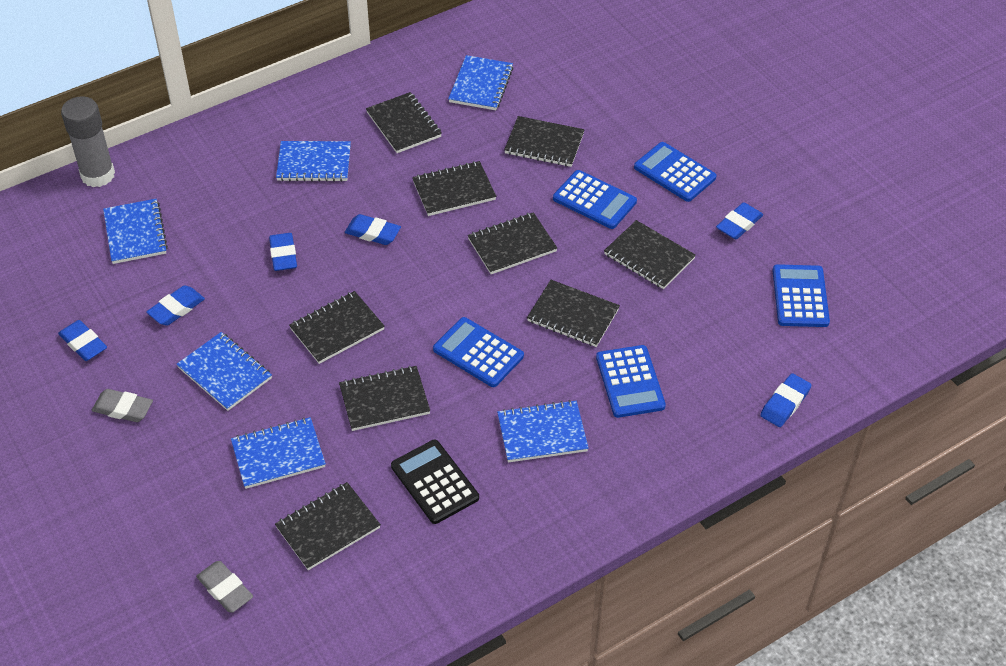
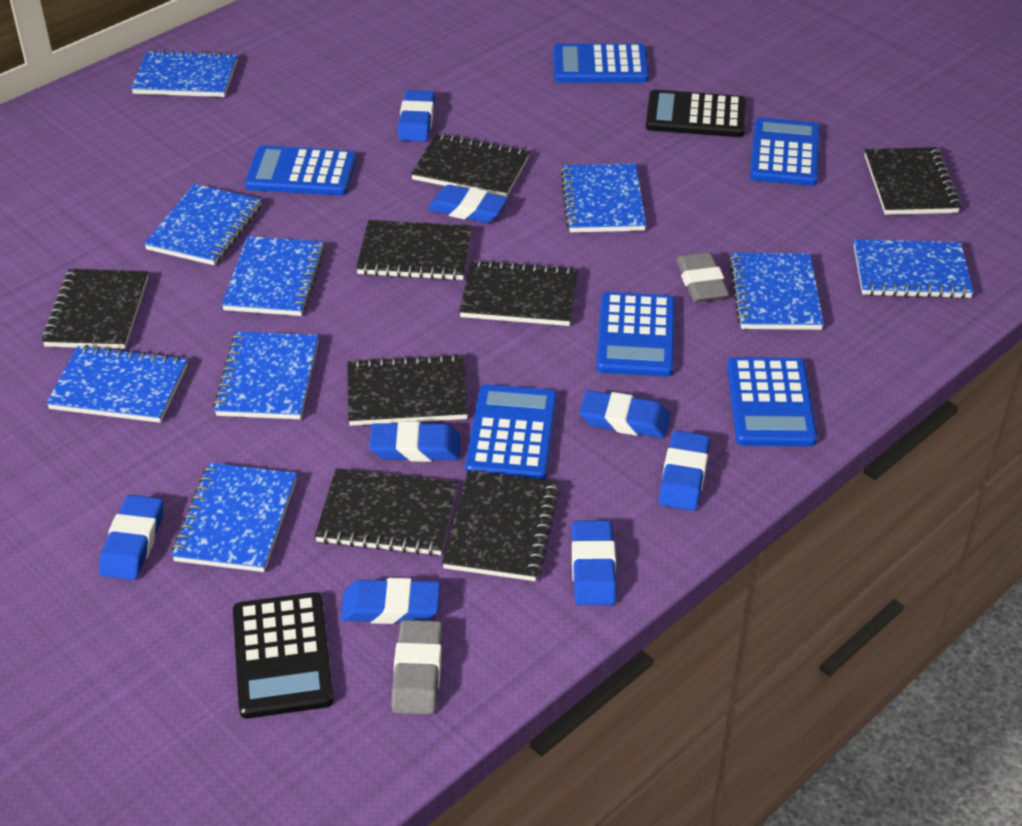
black calculator: [391,440,479,524] = 1 -> [233,592,334,719] [646,90,746,137] = 2
black notebook: [275,482,381,570] [289,291,385,364] [339,366,430,431] [366,92,442,153] [412,161,496,216] [468,212,557,274] [504,116,585,167] [527,280,620,347] [604,220,696,289] = 9 -> [41,269,148,349] [315,468,458,556] [347,353,468,426] [356,220,472,280] [411,133,530,197] [442,470,559,581] [459,259,578,326] [865,147,961,215] = 8
blue calculator: [433,317,524,387] [553,170,637,229] [596,345,666,418] [634,142,717,202] [772,264,830,327] = 5 -> [245,145,357,196] [465,384,557,480] [553,44,649,82] [597,292,675,377] [727,357,817,446] [750,118,820,186] = 6
blue eraser: [58,320,107,361] [146,285,205,325] [269,233,297,271] [345,214,401,245] [716,202,763,239] [760,373,812,427] = 6 -> [99,495,163,580] [341,578,440,624] [369,421,461,462] [398,90,435,142] [428,185,508,223] [572,520,616,605] [579,390,670,438] [659,431,710,511] = 8
blue notebook: [103,199,168,264] [176,332,272,411] [231,417,326,489] [276,141,351,182] [448,55,514,110] [497,400,589,462] = 6 -> [46,345,187,423] [131,50,238,97] [144,184,261,265] [172,463,297,572] [213,331,319,419] [222,236,325,316] [560,163,646,232] [729,253,824,330] [854,239,974,299] = 9
grey glue stick: [61,96,115,187] = 1 -> none = 0

